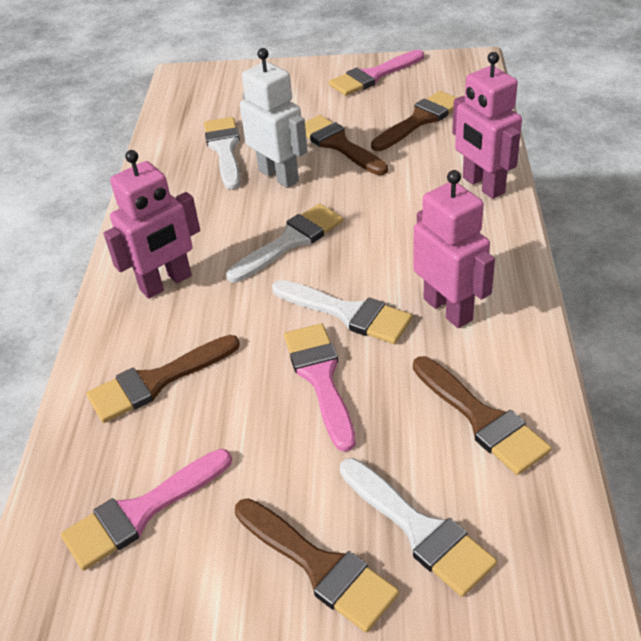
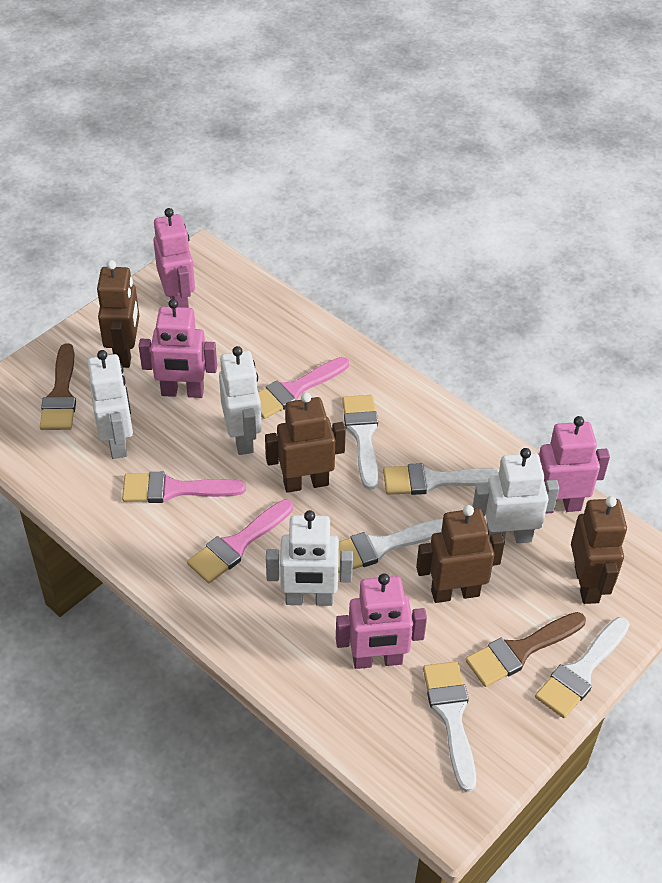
brown brush: [86,335,240,423] [235,498,399,633] [305,115,388,175] [371,91,457,151] [413,356,551,475] = 5 -> [40,343,76,430] [465,612,586,687] = 2
brown robot: none = 0 -> [97,260,139,368] [265,392,346,493] [416,505,505,603] [571,496,627,604] = 4
pink robot: [104,150,200,299] [413,170,495,328] [452,52,522,199] = 3 -> [139,299,217,398] [153,208,195,308] [336,573,427,669] [537,416,610,514] = 4
white brush: [204,117,241,190] [226,204,343,283] [272,280,413,344] [340,458,497,597] = 4 -> [338,519,443,573] [342,395,378,490] [383,463,499,495] [423,661,476,792] [535,617,630,718] = 5
white robot: [240,48,308,188] = 1 -> [87,350,133,459] [219,346,262,455] [266,510,353,606] [473,448,559,543] = 4

